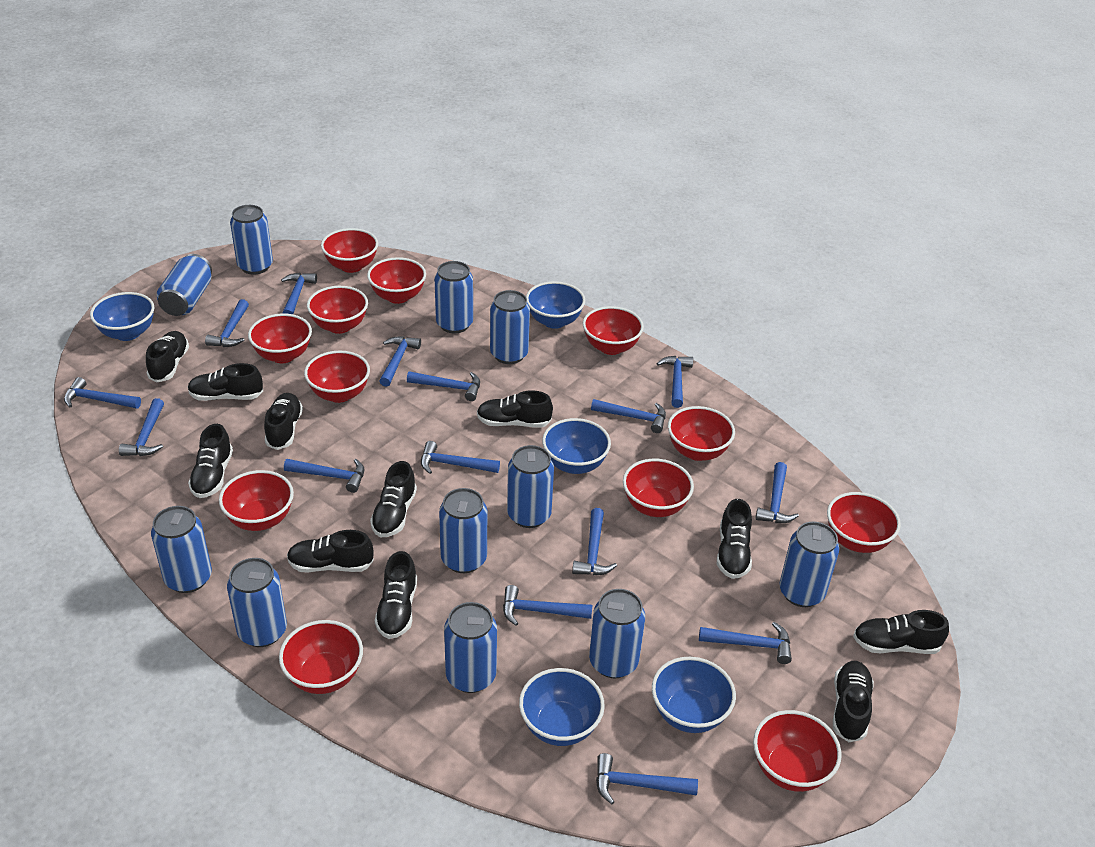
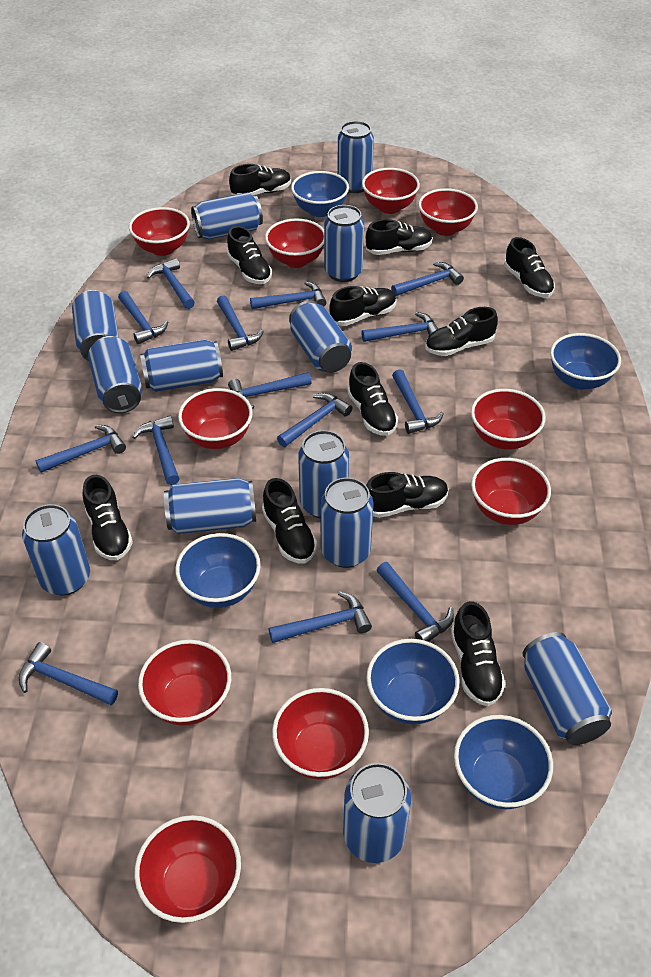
blue can: [151,506,212,593] [157,254,212,316] [227,558,287,647] [230,205,273,275] [435,261,473,334] [439,488,487,573] [444,602,497,693] [490,290,530,364] [507,445,554,528] [589,589,645,678] [779,522,839,607] = 11 -> [22,504,90,595] [72,290,119,361] [88,336,142,413] [140,339,223,392] [164,478,256,534] [191,192,263,239] [289,300,352,373] [298,430,349,518] [320,477,373,568] [324,205,364,282] [337,121,374,193] [343,763,411,863] [523,632,612,745] = 13
blue hammer: [64,377,141,409] [119,398,164,456] [205,299,249,347] [281,273,317,314] [284,459,364,493] [380,336,421,387] [407,371,480,401] [421,441,500,474] [503,585,592,626] [572,508,617,575] [591,399,666,433] [596,753,698,804] [656,356,693,408] [699,622,792,664] [755,462,799,523] = 15 -> [18,642,118,705] [35,425,126,473] [118,291,168,344] [132,416,180,485] [147,258,195,309] [217,295,264,351] [228,372,312,409] [250,281,326,309] [269,591,372,643] [277,393,352,447] [361,312,438,342] [376,562,454,642] [391,262,464,296] [392,369,444,434] = 14
red bowl: [219,470,294,531] [248,313,312,363] [279,620,363,694] [304,351,370,403] [307,286,368,334] [321,228,378,273] [367,257,426,304] [583,306,644,355] [623,459,694,517] [668,406,735,461] [753,710,841,792] [827,492,901,553] = 12 -> [129,207,190,256] [134,815,241,923] [138,640,231,726] [178,388,253,449] [265,219,324,268] [272,688,369,779] [362,168,420,214] [418,188,478,236] [471,389,546,450] [471,458,551,525] = 10

